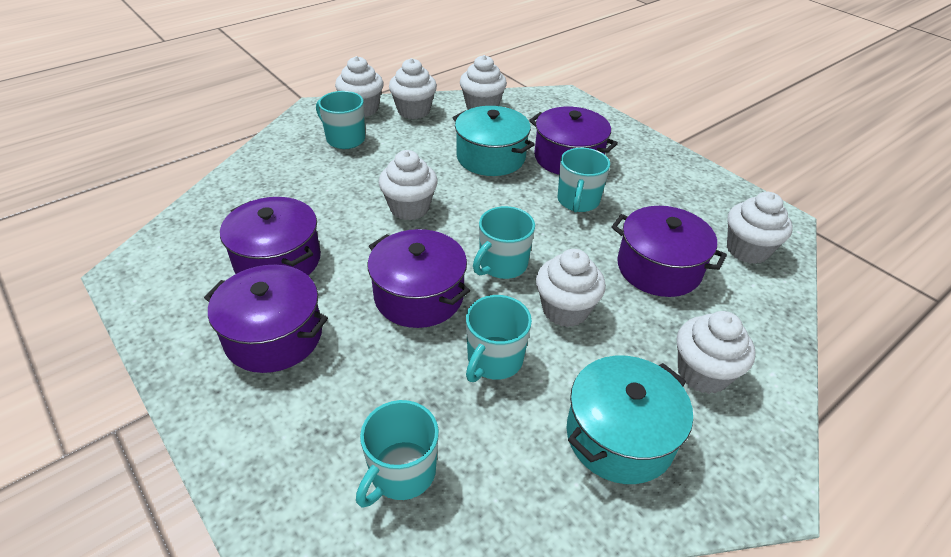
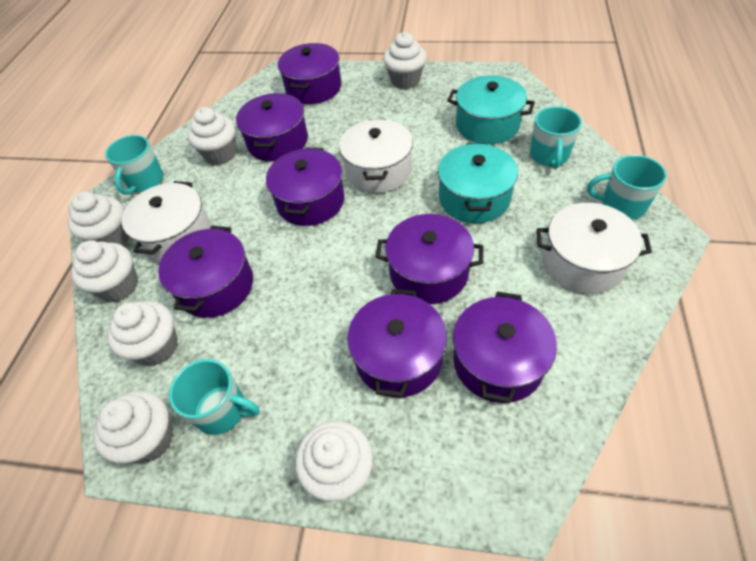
purple pot: [204,265,328,373] [220,197,321,275] [367,229,470,328] [529,107,618,175] [611,206,727,297] = 5 -> [158,226,253,318] [236,93,308,162] [266,147,345,226] [278,43,341,104] [347,289,447,397] [375,214,483,304] [453,291,557,403] = 7
turquoise mug: [316,91,365,149] [356,400,439,508] [466,295,532,382] [473,206,535,279] [557,148,610,212] = 5 -> [105,135,164,195] [169,359,260,435] [530,106,582,169] [587,155,667,220] = 4
white pot: none = 0 -> [122,181,211,263] [339,119,413,193] [537,203,652,294] = 3

